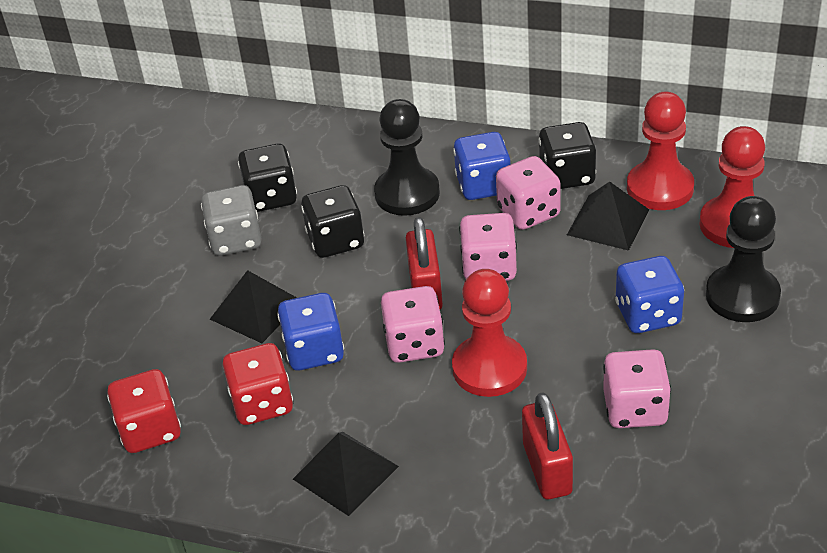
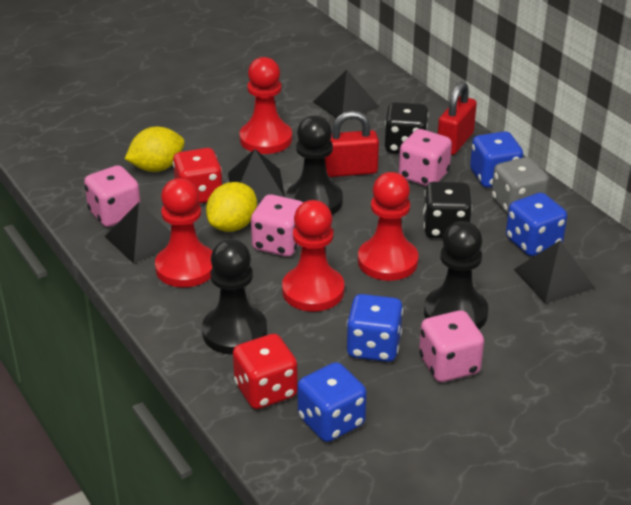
black dice: [238,144,297,212] [301,185,364,258] [539,122,596,189] = 3 -> [385,102,429,154] [423,182,472,238] = 2
black pawn: [374,99,440,216] [706,196,781,322] = 2 -> [202,239,267,355] [286,116,343,215] [424,221,489,329] = 3
black pyramid: [210,270,297,343] [293,432,399,516] [567,181,649,251] = 3 -> [104,202,171,264] [228,149,285,201] [313,70,379,118] [514,241,595,304] = 4
blue dice: [277,293,344,371] [453,132,511,200] [615,256,684,333] = 3 -> [297,362,367,442] [347,294,403,362] [470,131,523,188] [506,193,567,256] = 4
red pawn: [452,269,527,397] [627,92,694,210] [699,126,765,248] = 3 -> [155,178,212,287] [239,57,292,154] [282,200,344,311] [358,172,419,281] = 4
yellow lemon: none = 0 -> [125,126,184,172] [206,182,257,232] = 2

